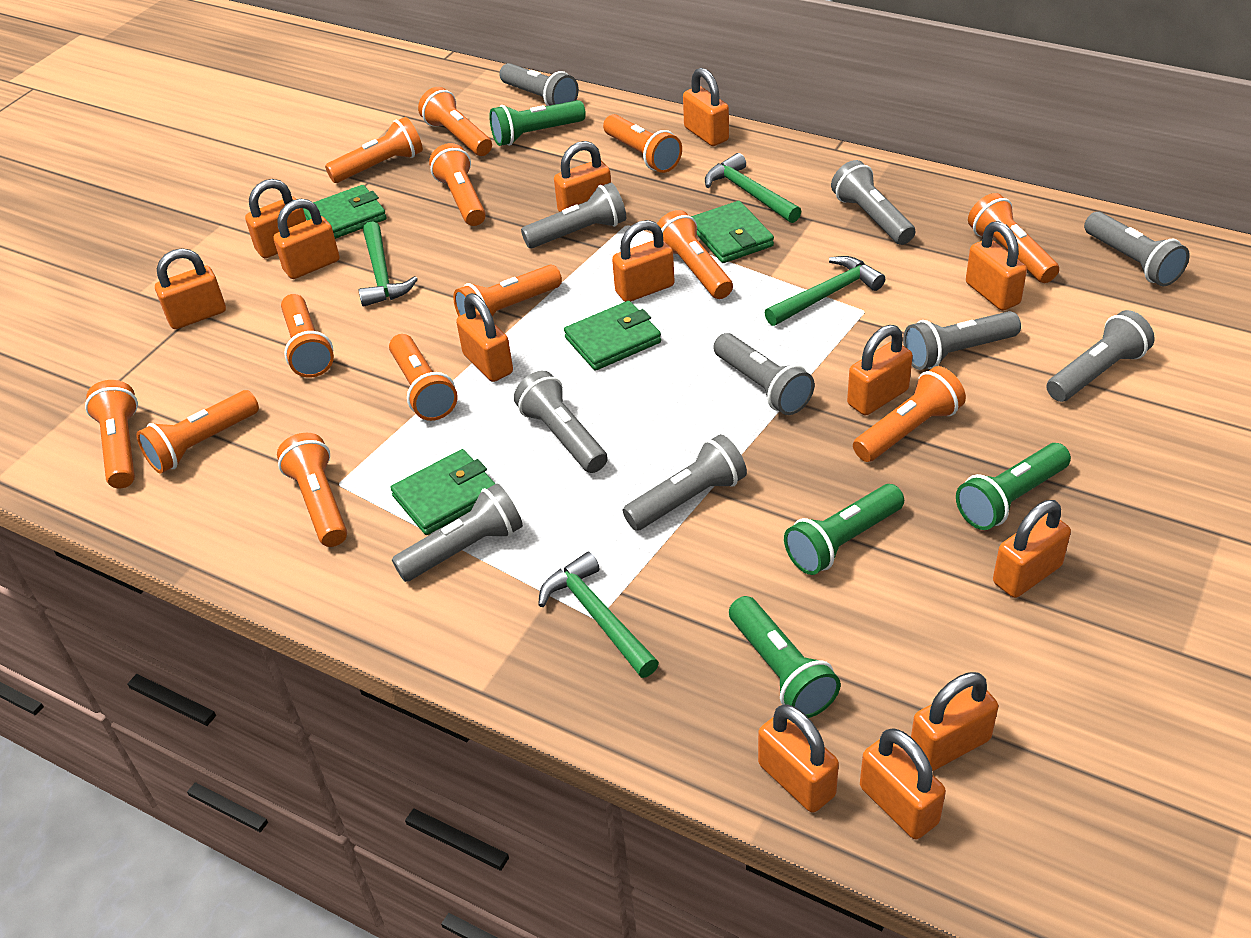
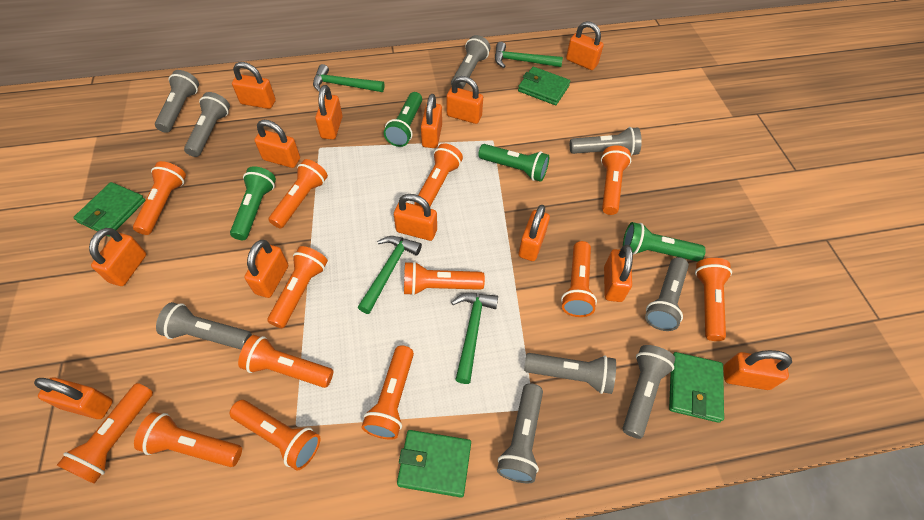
grey flashlight: [392,483,523,582] [499,63,579,106] [514,371,608,473] [521,182,626,248] [623,434,747,531] [713,333,815,415] [831,160,915,245] [903,311,1021,370] [1046,310,1155,402] [1084,212,1190,286] = 10 -> [155,70,199,133] [156,302,252,350] [184,92,230,157] [451,35,490,89] [497,383,543,483] [524,353,616,394] [570,127,642,156] [623,345,675,439] [645,257,689,331] = 9

